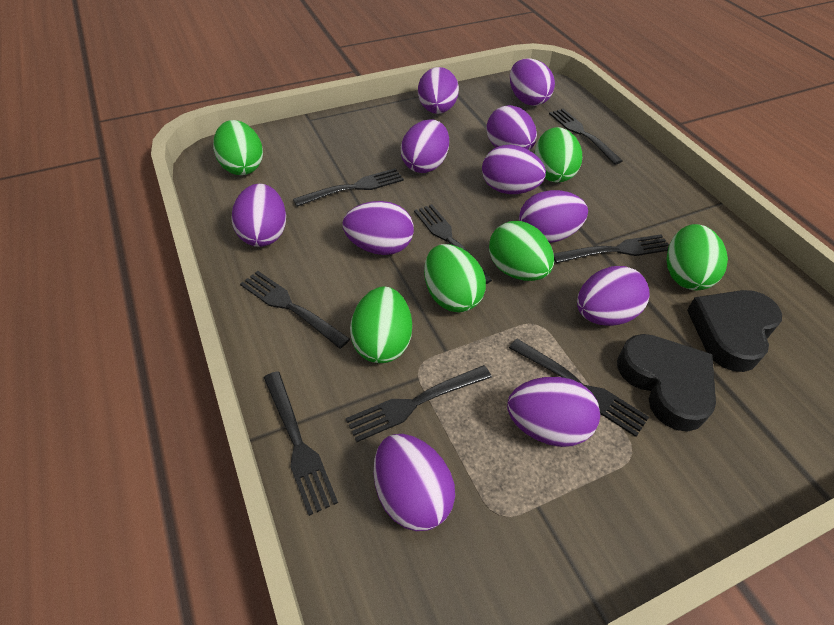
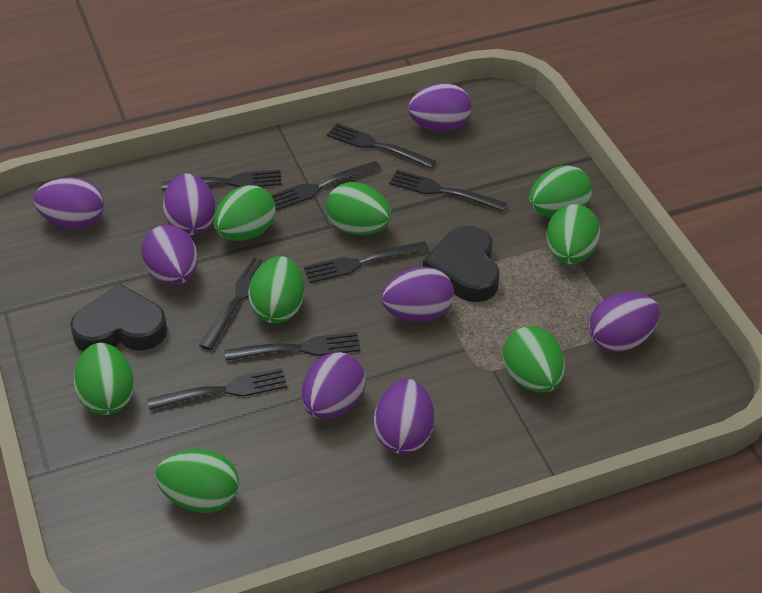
green egg: [213,120,263,175] [350,287,412,363] [424,244,486,312] [489,221,554,281] [535,127,582,182] [667,224,728,290] = 6 -> [74,343,134,415] [156,449,239,513] [214,185,275,241] [248,256,304,323] [326,182,391,235] [503,326,565,393] [529,165,592,218] [547,204,600,264] = 8
purple egg: [231,184,286,247] [342,201,414,255] [374,434,455,531] [401,119,449,173] [418,67,459,114] [482,145,546,194] [486,105,537,150] [507,377,600,447] [510,58,555,106] [519,190,588,243] [577,266,650,326] = 11 -> [34,177,104,229] [141,225,198,285] [163,173,216,235] [302,352,365,419] [374,379,434,454] [381,267,454,322] [408,83,472,131] [589,292,660,352] = 8

